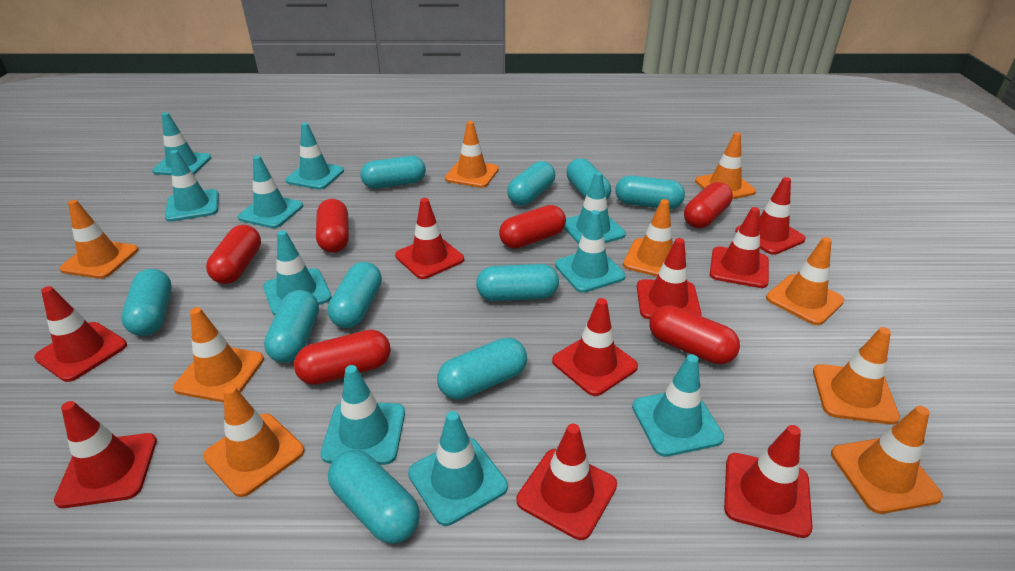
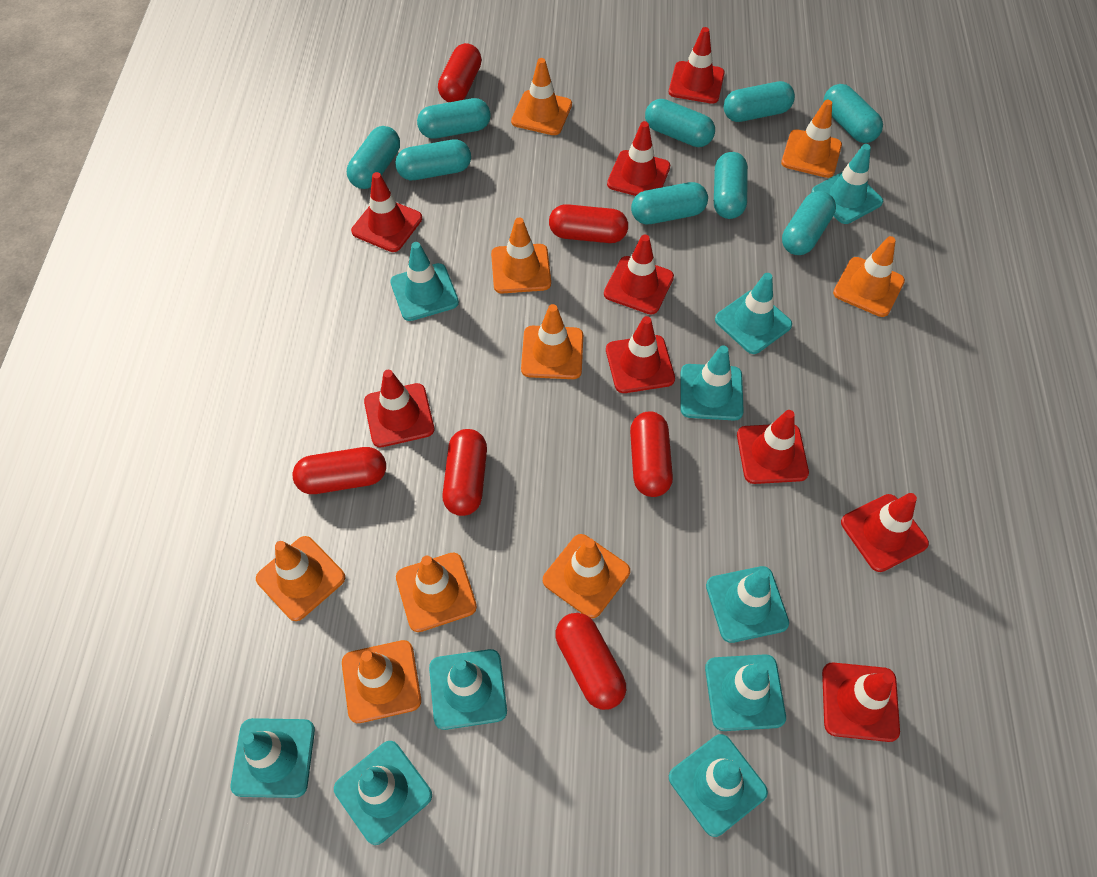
turquoise capsule: [121,269,172,336] [264,290,319,363] [328,262,382,328] [328,450,420,544] [361,156,426,189] [437,337,527,400] [476,264,559,301] [507,161,555,206] [566,158,611,200] [616,176,685,209] = 10 -> [347,126,400,189] [395,139,471,180] [417,98,491,139] [631,182,708,224] [645,99,715,147] [714,152,748,219] [724,81,795,122] [782,191,836,255] [823,84,883,143] = 9

